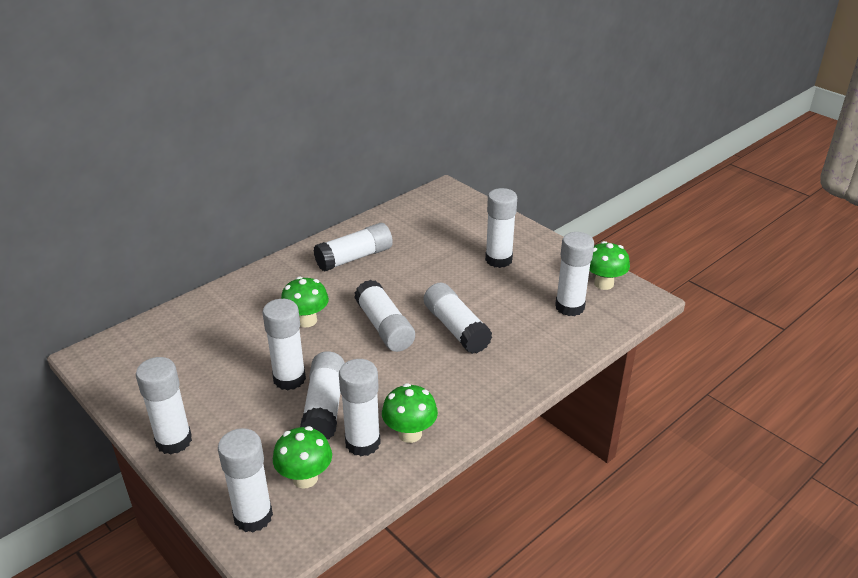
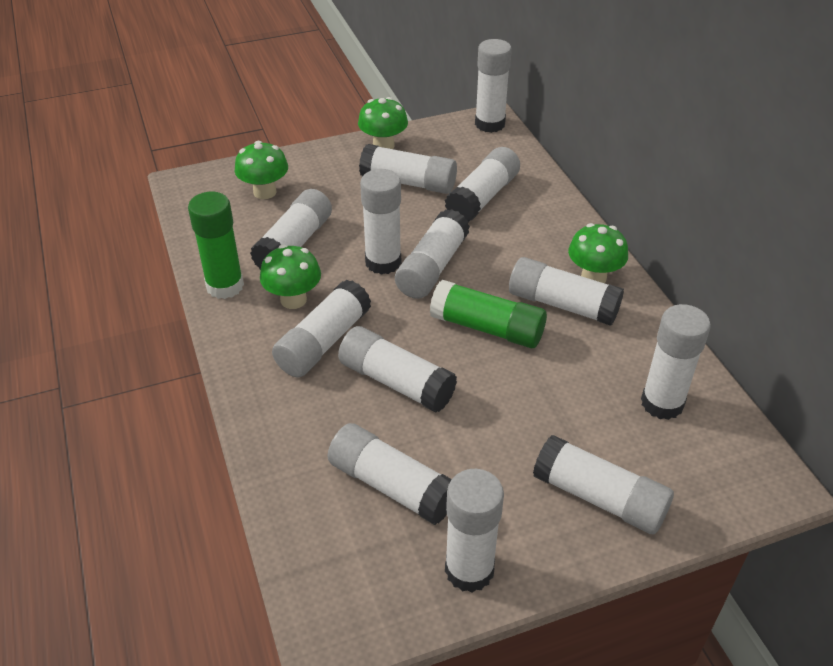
green glue stick: none = 0 -> [188,192,244,299] [430,280,547,348] = 2
white glue stick: [136,357,192,454] [218,428,273,533] [262,299,306,390] [300,351,345,440] [313,223,393,272] [339,359,381,456] [354,280,415,352] [424,283,492,354] [485,188,517,268] [555,232,594,316] = 10 -> [250,189,332,270] [272,280,371,377] [327,423,452,525] [338,326,457,413] [359,144,457,194] [360,169,401,275] [395,209,470,299] [445,147,520,222] [445,469,504,593] [475,39,512,133] [509,257,624,326] [533,435,674,534] [641,304,711,420] = 13

